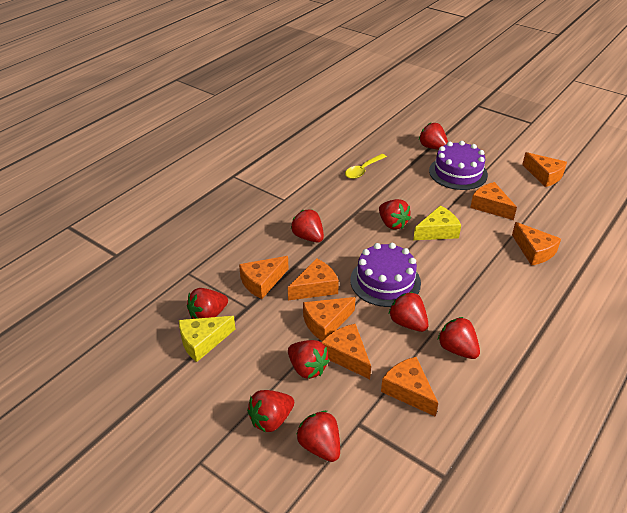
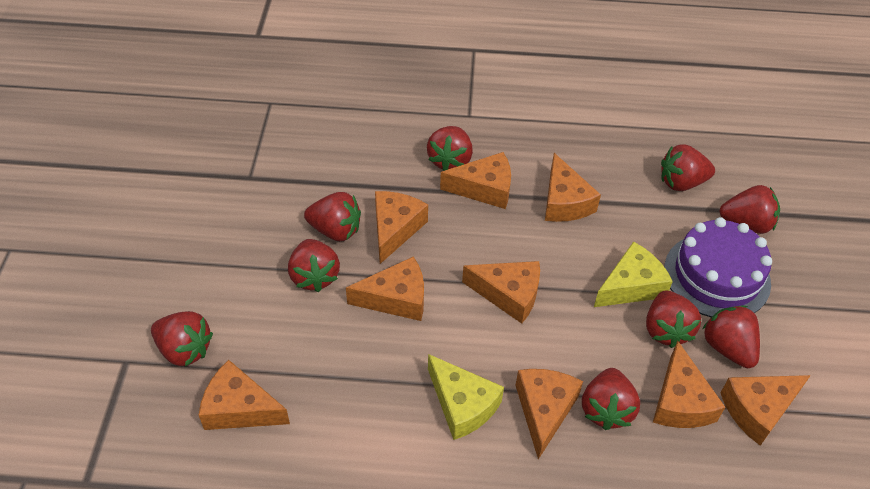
orange cheese: [239,256,288,299] [288,258,339,300] [303,297,356,341] [322,324,371,379] [381,357,438,417] [470,182,517,220] [512,222,561,265] [522,152,567,187] = 8 -> [199,360,290,430] [346,256,424,321] [375,191,428,264] [440,152,511,209] [462,261,540,324] [515,369,583,459] [545,153,601,222] [653,341,725,428] [720,375,811,446] = 9
purple cake: [350,243,421,307] [429,141,488,190] = 2 -> [664,217,772,317] = 1
yellow spoon: [345,154,387,179] = 1 -> none = 0

